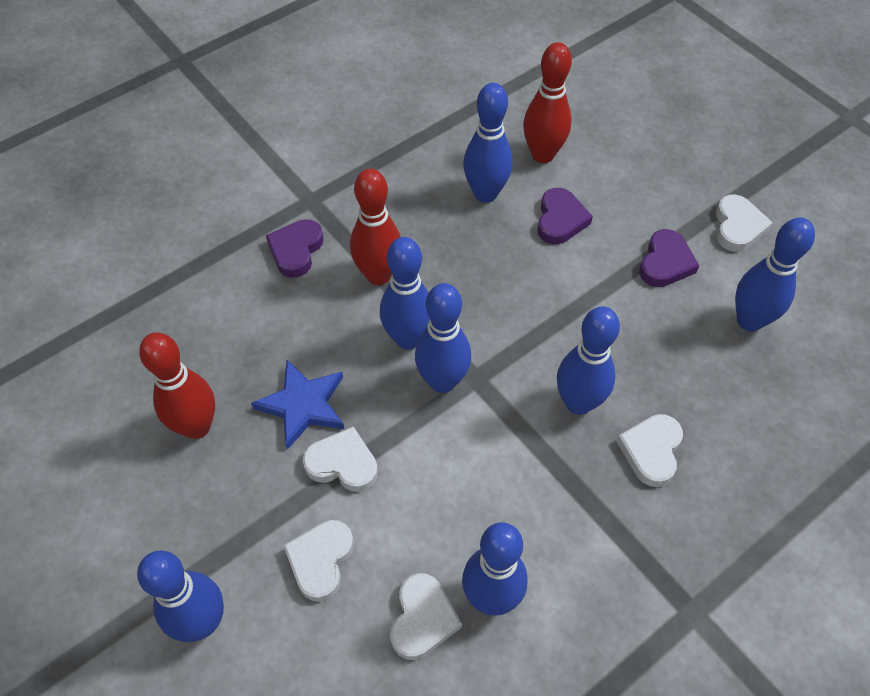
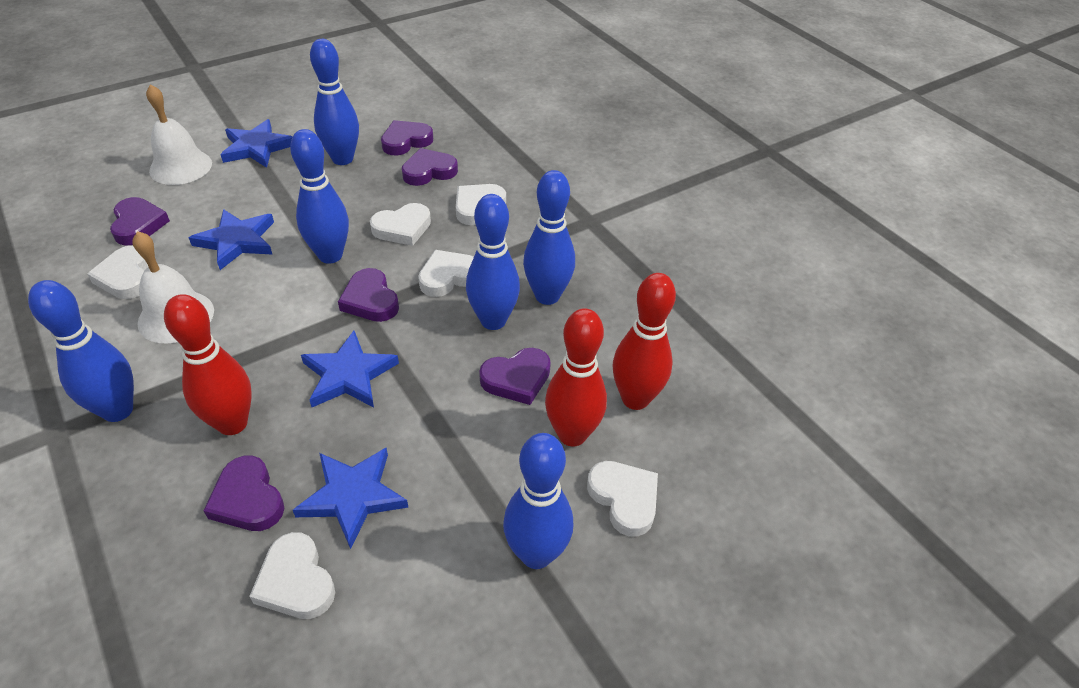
blue bowling pin: [137,551,224,642] [380,237,430,350] [415,283,471,393] [462,522,528,616] [463,83,513,203] [557,307,620,415] [735,217,815,332] = 7 -> [28,280,134,422] [290,129,349,264] [310,39,359,165] [466,194,520,330] [503,433,573,569] [523,170,575,305] = 6
blue star: [251,360,344,450] = 1 -> [189,209,274,270] [220,119,293,168] [293,448,408,549] [301,331,399,408] = 4
purple heart: [266,219,324,278] [538,188,593,244] [639,229,699,287] = 3 -> [110,197,170,245] [203,456,284,531] [338,268,399,322] [381,120,433,155] [402,148,458,186] [479,348,551,405] = 6
white bell: none = 0 -> [133,231,214,343] [146,84,212,185] = 2
white heart: [283,520,354,602] [303,427,378,492] [390,573,462,660] [616,414,683,487] [716,194,773,252] = 5 -> [87,246,148,299] [249,532,335,619] [370,203,431,246] [418,250,474,297] [456,184,506,225] [587,461,658,537] = 6

